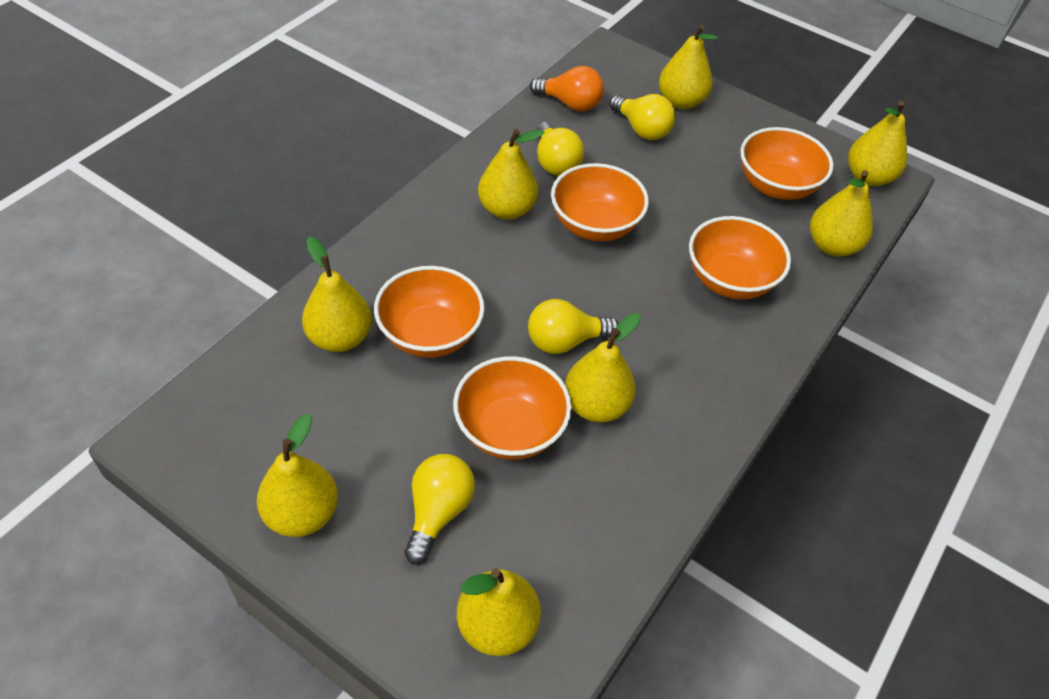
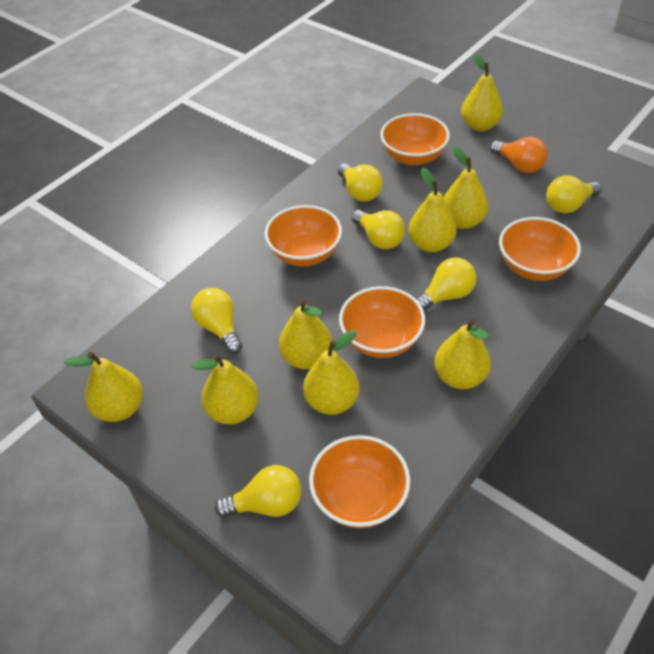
yellow light bulb: [404,454,475,565] [528,299,619,354] [537,122,584,176] [610,94,676,140] = 4 -> [191,288,242,354] [215,465,301,518] [338,163,383,201] [352,210,405,249] [416,258,476,311] [546,175,602,213] = 6

